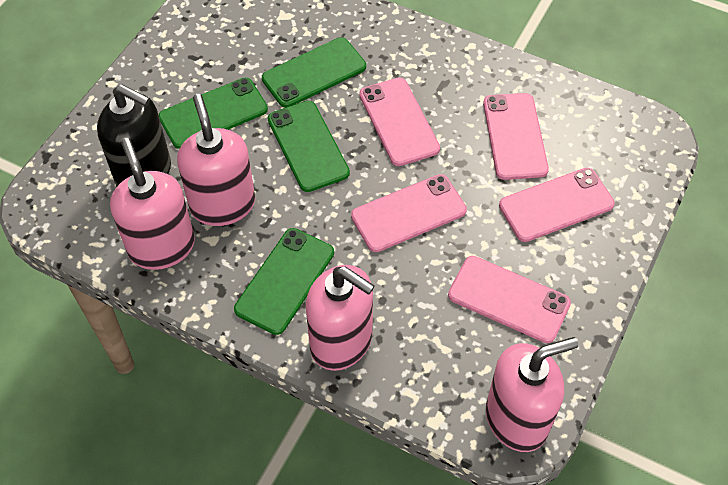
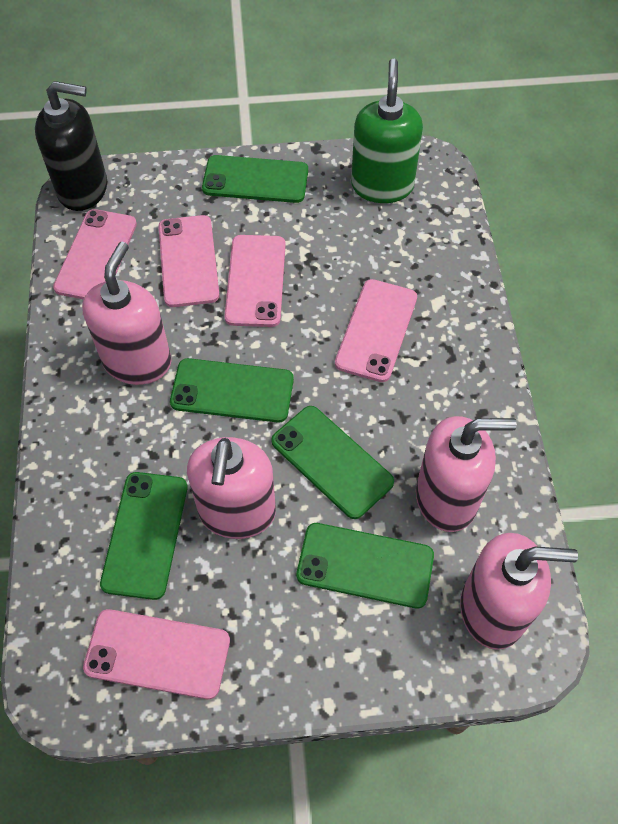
green phone: [159,78,268,149] [234,228,334,335] [262,37,366,108] [268,101,350,192] = 4 -> [100,472,187,600] [170,358,294,423] [202,155,308,203] [271,406,394,519] [297,523,434,608] = 5
green soap dispenser: none = 0 -> [351,59,423,203] = 1

